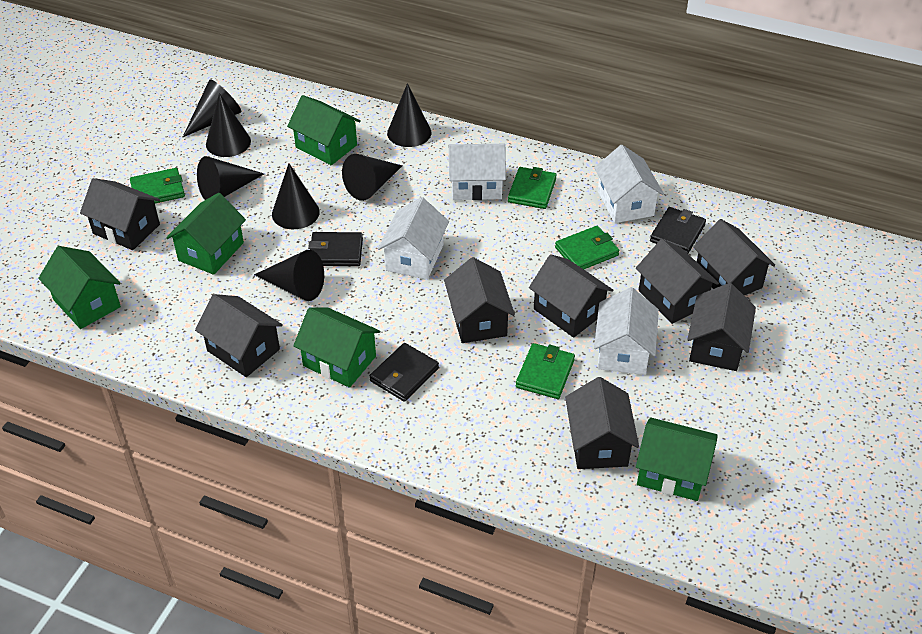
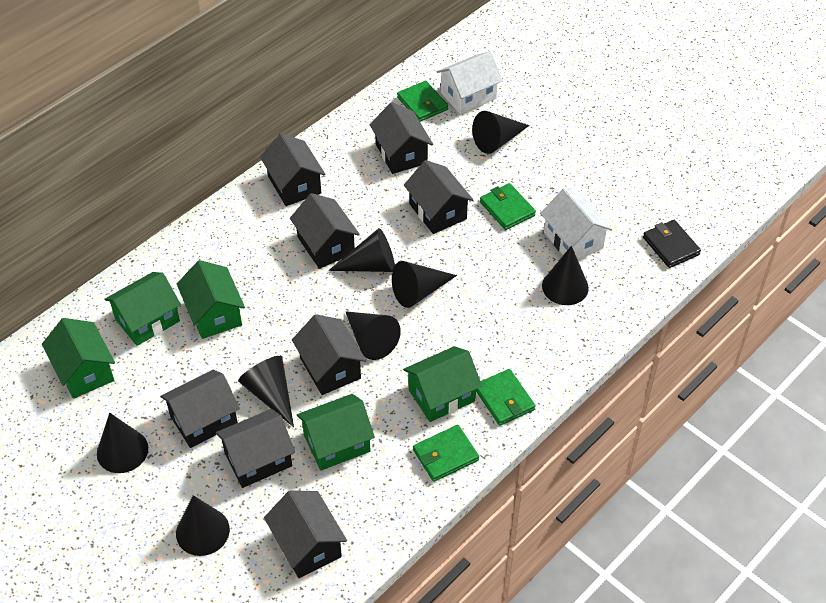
black cone: [183,79,241,137] [197,156,264,200] [206,93,251,157] [254,250,324,301] [272,163,320,229] [342,154,402,201] [387,83,431,147] = 7 -> [97,413,148,473] [176,495,230,556] [238,356,294,427] [328,228,395,272] [345,311,401,360] [392,261,457,308] [472,111,529,154] [542,246,589,305] = 8
black wallet: [308,232,363,266] [370,343,439,402] [650,207,706,254] = 3 -> [643,220,701,268] = 1
white house: [378,197,449,280] [448,144,506,200] [594,145,664,223] [594,287,659,375] = 4 -> [437,51,503,114] [540,188,613,260] = 2

